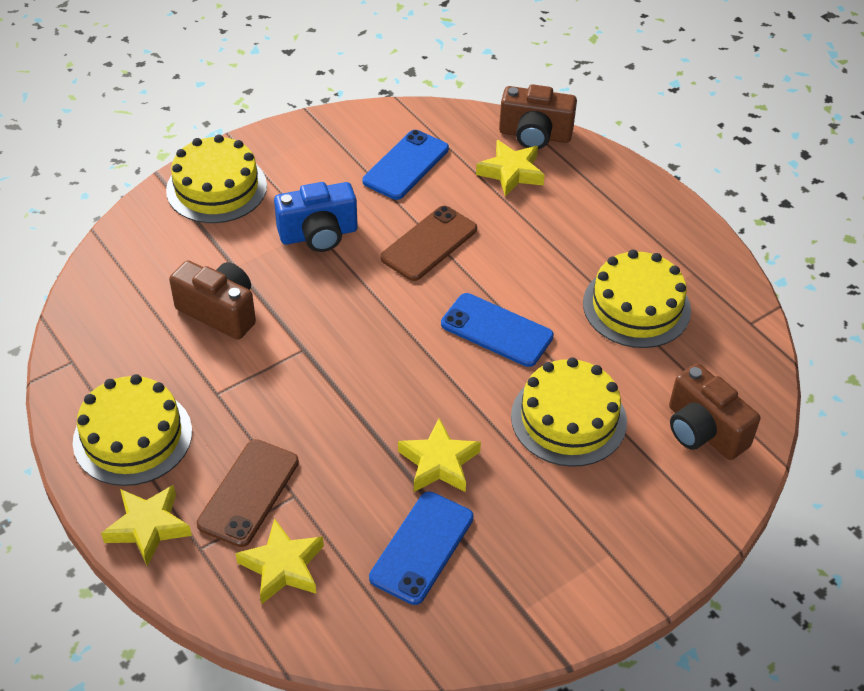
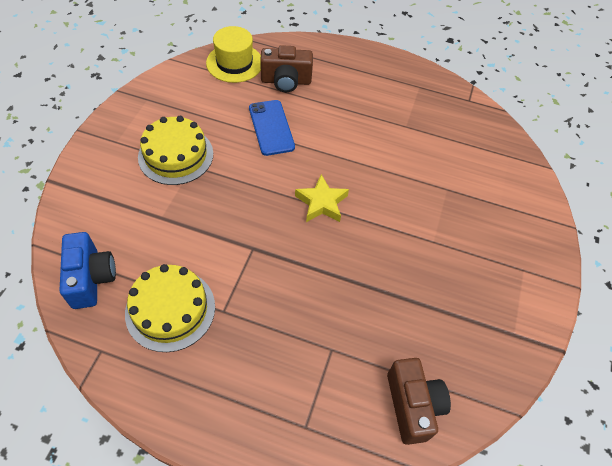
blue phone: [363,130,449,200] [369,491,474,605] [441,293,554,367] = 3 -> [249,100,295,156] = 1
brown camera: [169,260,256,340] [499,84,577,149] [669,363,760,460] = 3 -> [260,45,313,92] [387,358,451,445] = 2
brown phone: [197,439,299,547] [380,206,477,281] = 2 -> none = 0
yellow cake: [73,374,192,486] [166,135,267,223] [511,357,627,467] [583,250,691,348] = 4 -> [125,264,215,352] [138,116,213,185] = 2
yellow hat: none = 0 -> [206,26,261,83] = 1
yellow star: [101,485,192,566] [235,518,324,604] [398,418,481,492] [476,140,545,197] = 4 -> [295,174,349,222] = 1

